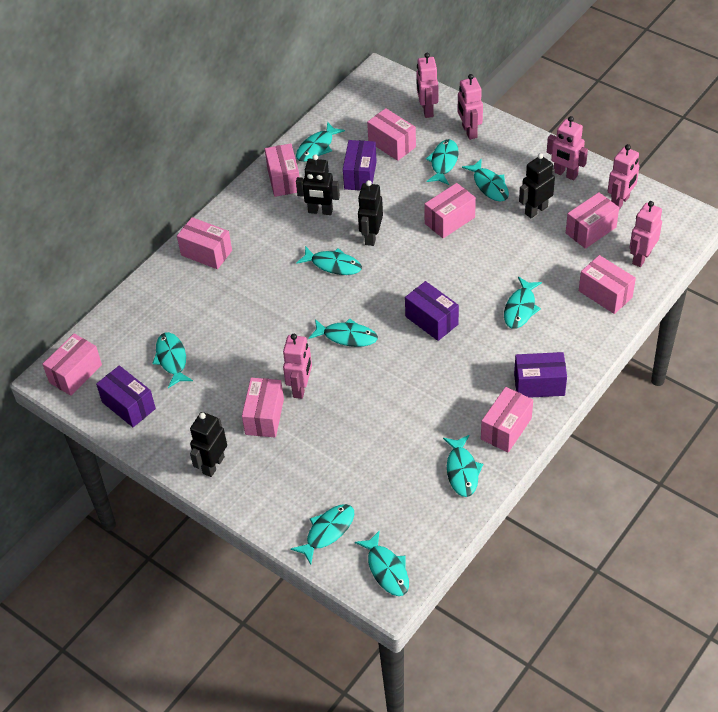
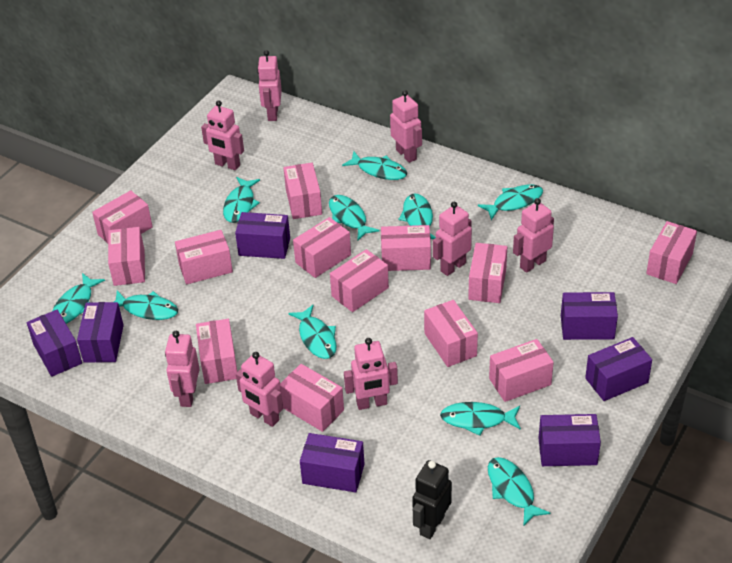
black robot: [190,412,227,477] [296,154,340,215] [358,180,383,246] [519,153,555,218] = 4 -> [412,460,452,539] = 1
pink box: [42,333,102,396] [177,217,232,269] [242,378,284,437] [265,143,299,197] [367,108,416,161] [424,183,476,239] [481,387,533,453] [566,192,619,249] [579,255,636,314] = 9 -> [92,190,153,243] [108,227,145,286] [175,230,233,284] [196,319,237,384] [280,364,344,432] [284,163,322,219] [293,217,351,278] [330,249,389,312] [381,225,431,271] [424,300,478,367] [468,243,507,303] [489,339,554,402] [646,221,697,284] = 13
pink robot: [283,334,312,399] [416,53,438,118] [458,74,483,140] [547,116,588,180] [608,144,639,209] [629,201,662,267] = 6 -> [165,331,200,407] [201,101,244,170] [236,352,283,427] [257,50,282,121] [344,338,398,410] [390,90,422,163] [433,202,472,276] [513,198,554,273] = 8
purple box: [96,365,156,427] [343,140,377,191] [405,281,459,341] [514,352,567,398] = 4 -> [26,310,82,377] [77,302,124,363] [235,212,290,259] [300,433,364,492] [539,414,601,466] [561,292,618,340] [585,337,652,401] = 7

